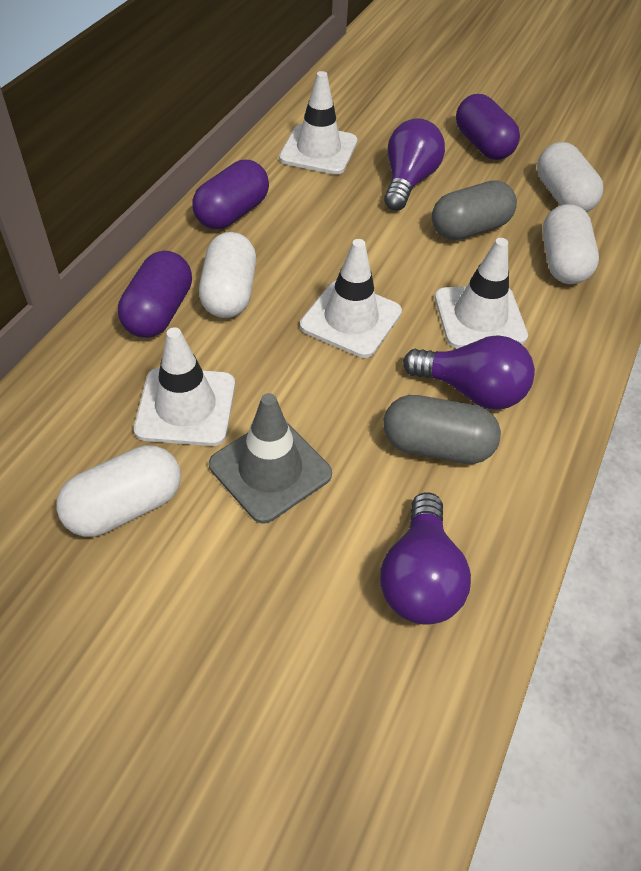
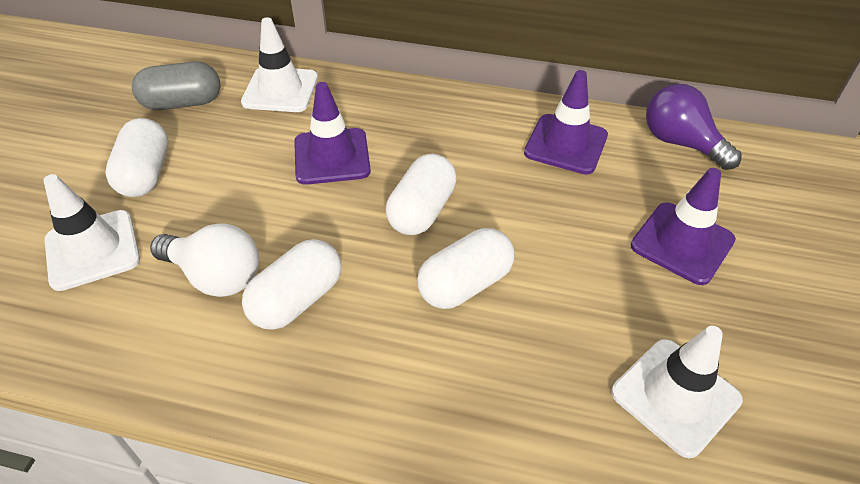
grey capsule: [383,395,501,464] [432,180,517,240] = 2 -> [132,61,220,110] = 1
grey traffic cone: [209,393,332,524] = 1 -> none = 0
purple capsule: [118,251,192,338] [192,160,269,229] [456,94,520,160] = 3 -> none = 0
purple light bulb: [380,493,471,625] [384,118,445,211] [403,335,535,410] = 3 -> [646,84,742,170] = 1
purple traffic cone: none = 0 -> [294,82,371,185] [524,70,608,174] [631,168,736,285] = 3
white light bulb: none = 0 -> [150,223,259,297] = 1
white traffic cone: [134,327,235,446] [279,71,358,175] [300,239,402,358] [435,238,528,348] = 4 -> [43,174,140,291] [241,17,318,112] [611,326,743,458] = 3

